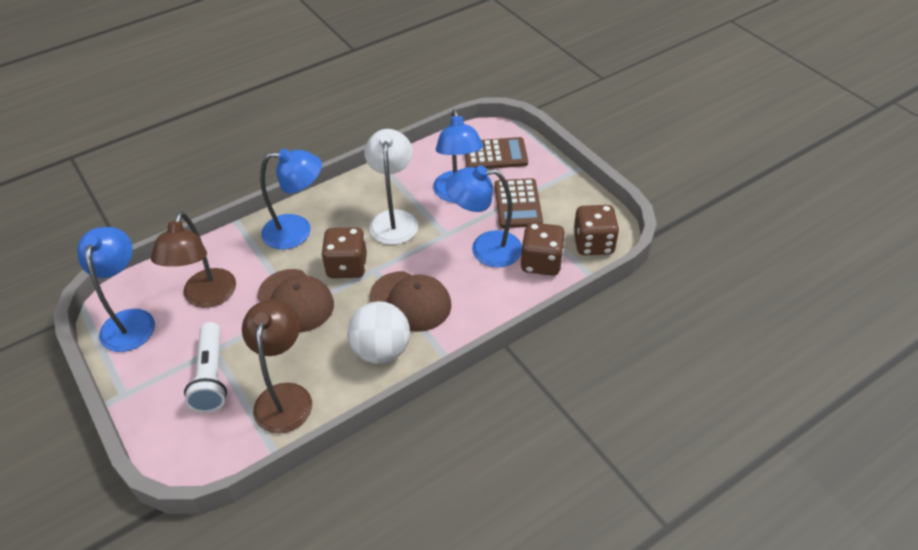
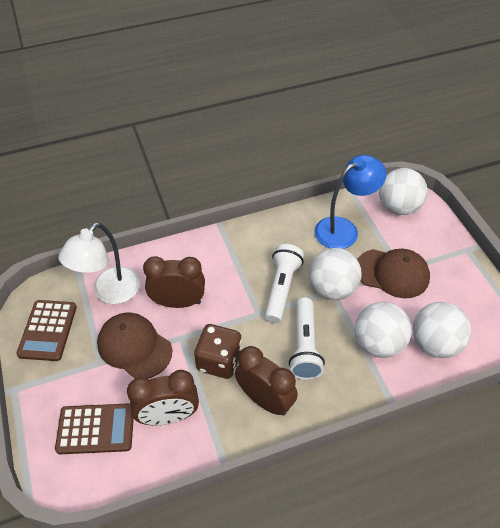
blue lamp: [77,227,155,352] [260,148,322,249] [433,109,483,203] [445,166,522,267] = 4 -> [314,155,387,249] = 1
brown clock: none = 0 -> [127,370,199,425] [143,256,205,308] [235,346,298,416] = 3
brown dice: [321,227,367,278] [521,223,565,276] [573,205,620,255] = 3 -> [194,324,242,379] = 1
brown lamp: [151,212,236,308] [242,299,312,434] = 2 -> none = 0
white ball: [347,301,410,364] = 1 -> [309,248,362,300] [355,302,412,358] [379,168,428,215] [412,302,471,358] = 4
white flashlight: [184,322,227,413] = 1 -> [265,244,304,323] [289,297,325,380] = 2

